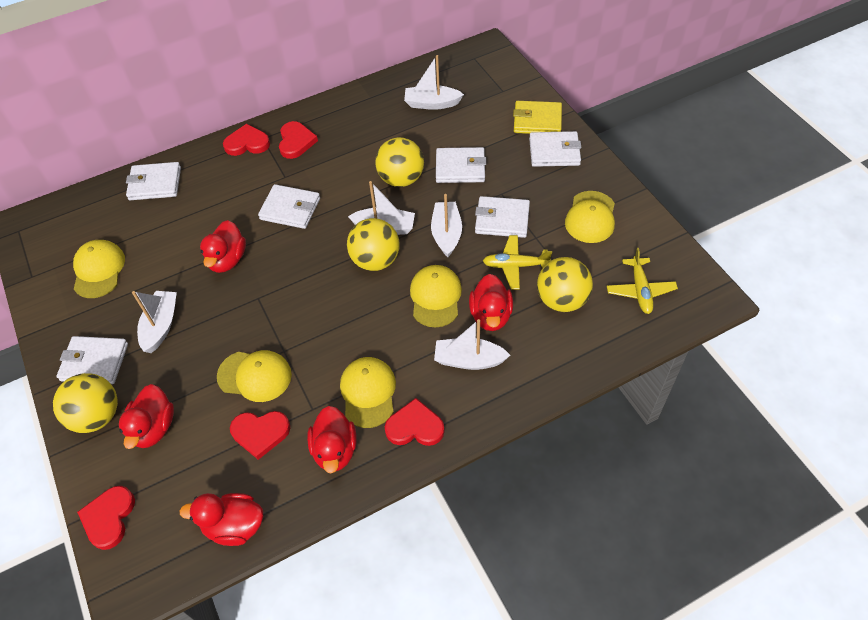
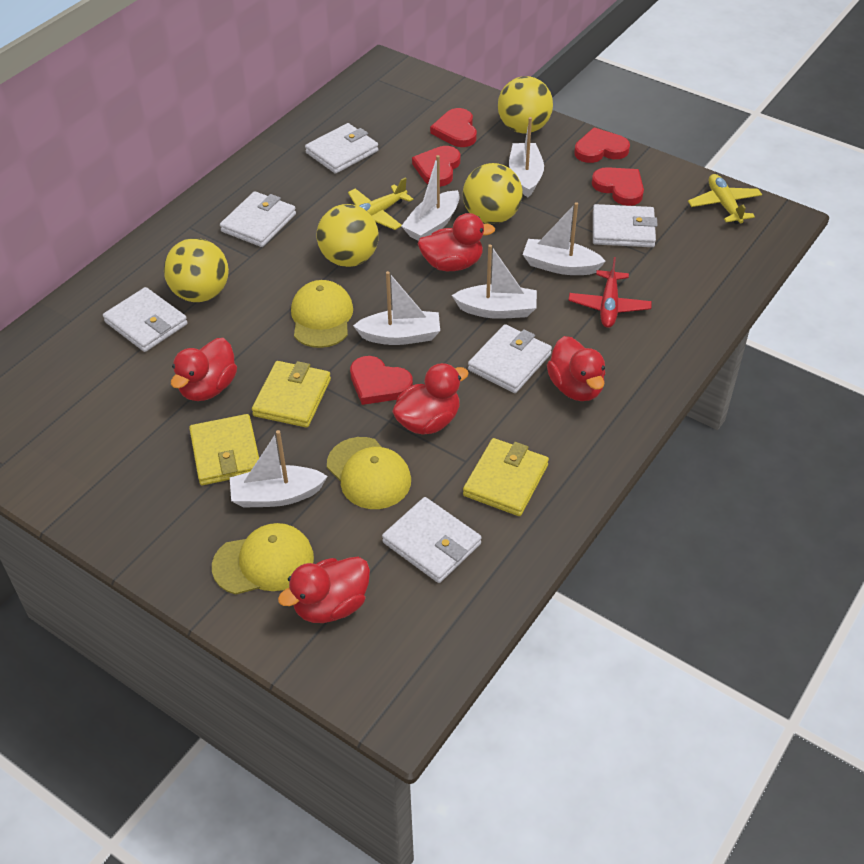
red plane: none = 0 -> [568,257,652,328] = 1
white boat: [132,291,177,353] [348,181,415,235] [404,55,464,110] [431,194,462,257] [434,319,510,370] = 5 -> [230,430,328,508] [353,271,440,345] [401,155,460,241] [452,244,537,319] [509,117,544,197] [523,202,606,275] = 6
yellow cap: [73,240,125,298] [217,350,292,402] [340,357,396,428] [410,265,462,328] [565,191,615,243] = 5 -> [212,523,314,595] [291,280,353,348] [327,437,411,509] = 3
yellow wallet: [513,101,562,134] = 1 -> [189,414,259,485] [252,361,331,428] [463,438,549,516] = 3

